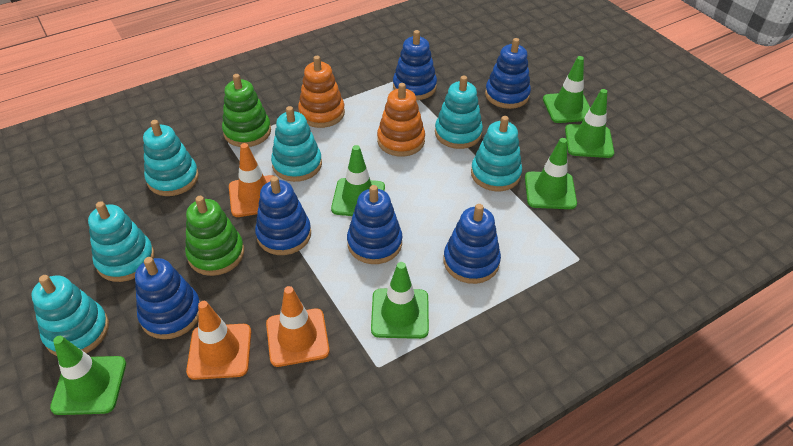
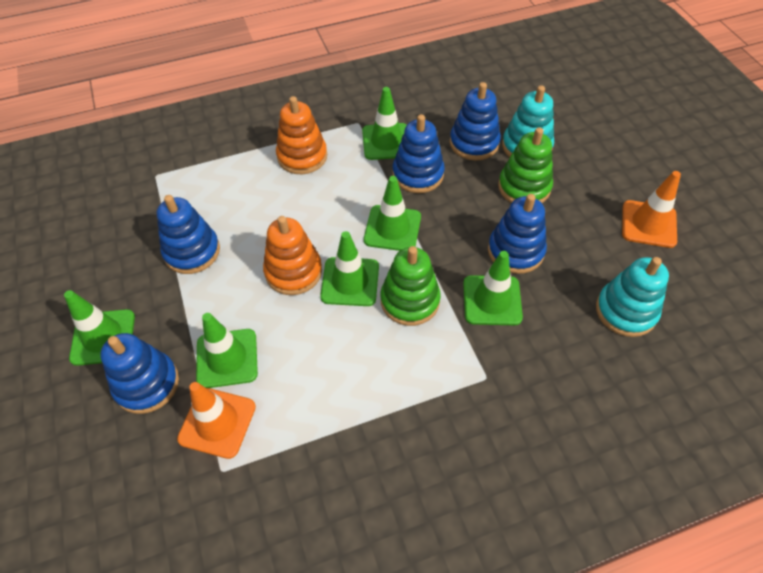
blue stacking toy: [135,257,200,339] [255,176,311,255] [347,185,403,264] [393,30,437,100] [443,204,501,284] [485,38,531,109] = 6 -> [100,333,179,414] [157,195,220,274] [393,114,445,193] [450,82,501,161] [488,194,547,274] = 5
orange traffic cone: [186,301,251,380] [229,143,273,217] [266,286,330,367] = 3 -> [177,382,256,459] [622,171,681,248] = 2
turquoise stacking toy: [31,275,109,356] [88,201,154,282] [143,120,199,196] [271,106,322,182] [435,76,483,149] [471,116,522,191] = 6 -> [502,86,554,157] [596,257,669,337] = 2

